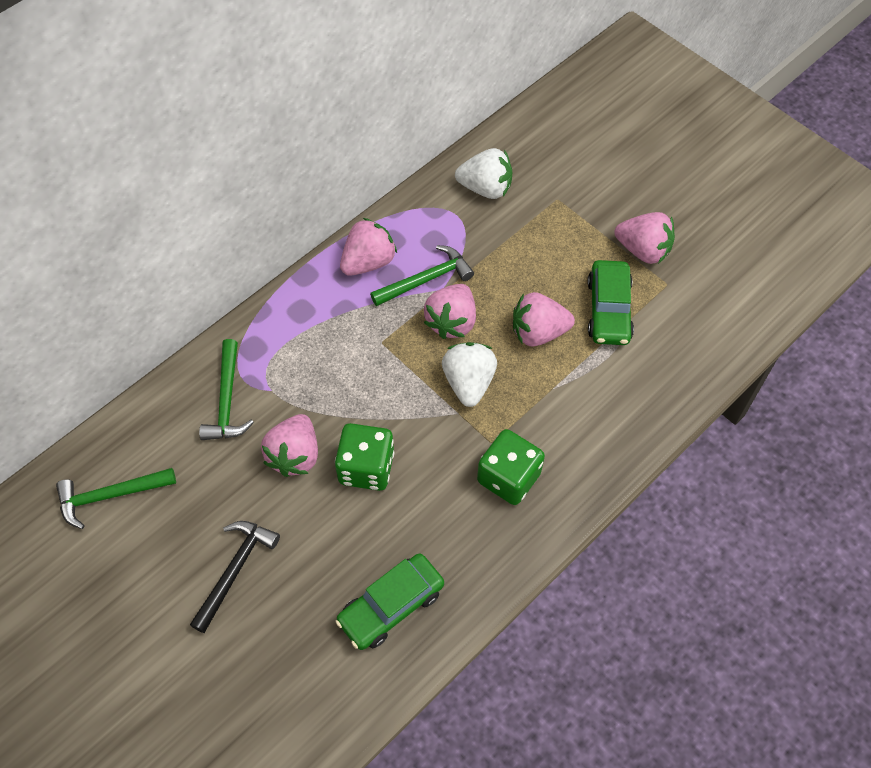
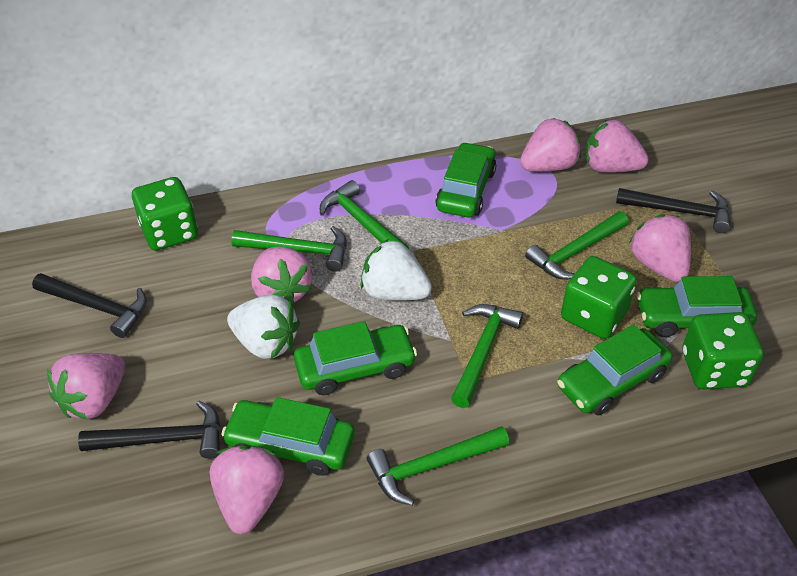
black hammer: [190,521,280,633] = 1 -> [32,273,147,338] [78,401,220,459] [616,188,730,233] = 3
green car: [335,553,444,650] [587,260,634,345] = 2 -> [221,397,354,476] [294,321,417,396] [436,142,496,217] [557,324,673,415] [637,276,757,337] = 5
green dice: [335,423,394,491] [477,429,545,505] = 2 -> [132,177,198,251] [561,256,637,339] [682,312,764,389] = 3
green hammer: [56,468,176,529] [199,339,254,440] [370,245,474,306] = 3 -> [231,226,347,272] [320,180,409,249] [367,426,509,506] [451,304,523,408] [525,211,628,280] = 5
pink strawberry: [261,414,318,477] [340,218,397,276] [424,284,476,339] [513,292,575,346] [615,212,675,264] = 5 -> [47,353,125,420] [210,445,284,534] [251,246,312,305] [520,118,581,172] [586,119,649,173] [629,214,691,282] = 6

